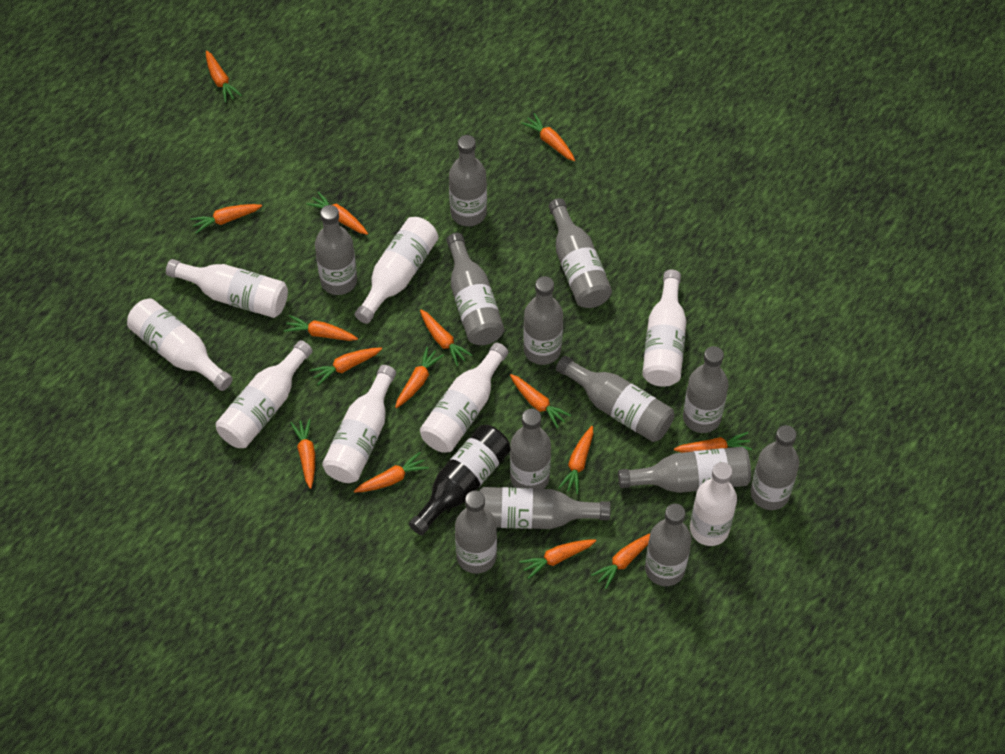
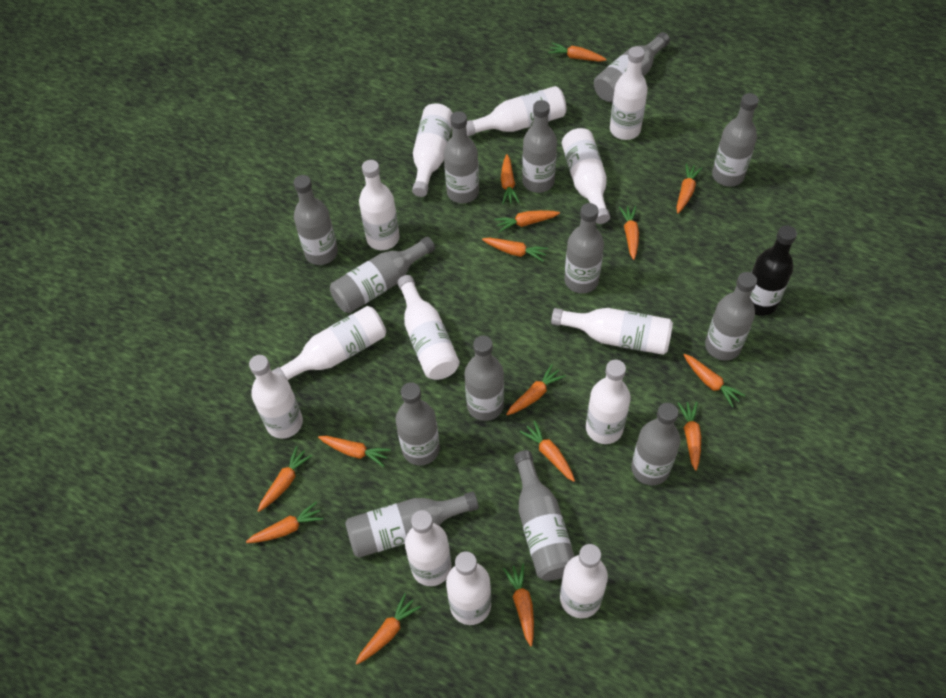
white bottle: [127,298,233,391] [166,259,288,318] [216,340,313,448] [322,365,396,483] [355,217,438,324] [420,343,509,453] [642,270,686,387] [690,462,737,546] = 8 -> [249,355,303,439] [272,306,386,380] [359,160,399,250] [397,275,460,380] [405,510,452,586] [412,103,453,197] [446,551,491,625] [466,86,566,136] [551,308,673,355] [560,544,608,618] [562,128,610,224] [586,360,631,444] [610,46,648,140] = 13

